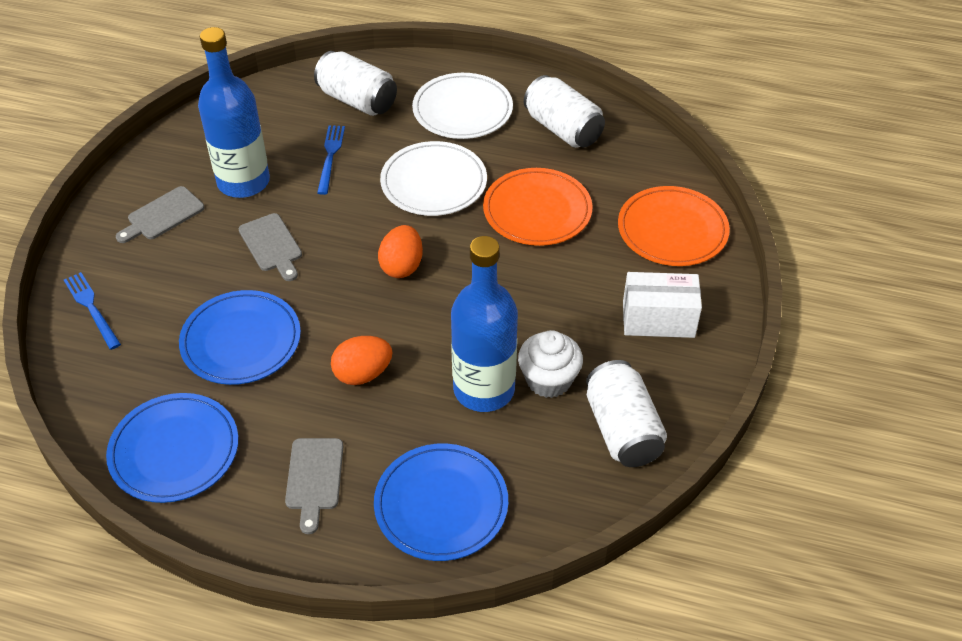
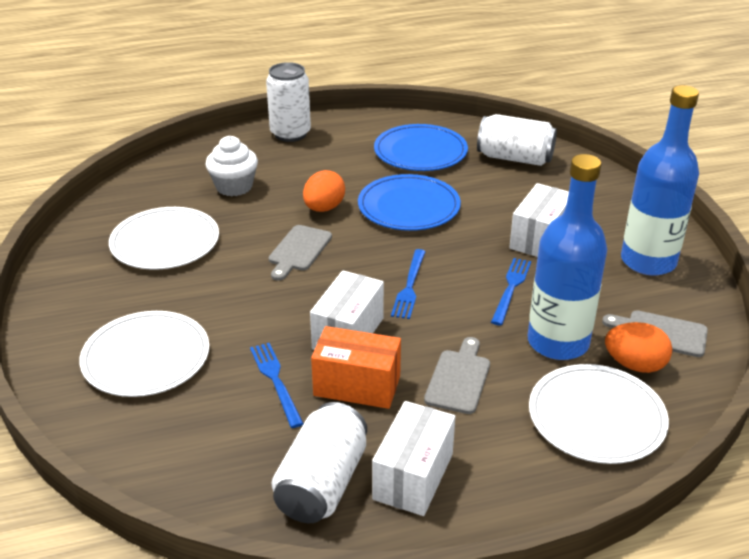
blue fork: [64,272,121,350] [317,125,345,195] = 2 -> [250,343,304,428] [391,249,426,319] [491,258,531,326] = 3
blue plate: [106,393,238,503] [179,290,301,385] [374,443,508,561] = 3 -> [358,174,461,231] [374,124,468,171] = 2
orange box: none = 0 -> [311,326,401,409] = 1
orange plate: [483,168,592,246] [618,186,730,266] = 2 -> none = 0
white box: [623,272,702,338] = 1 -> [310,270,384,350] [372,401,455,516] [509,183,569,257] = 3
white plate: [380,141,487,216] [412,73,513,139] = 2 -> [80,311,209,397] [109,207,219,270] [529,364,669,464] = 3

